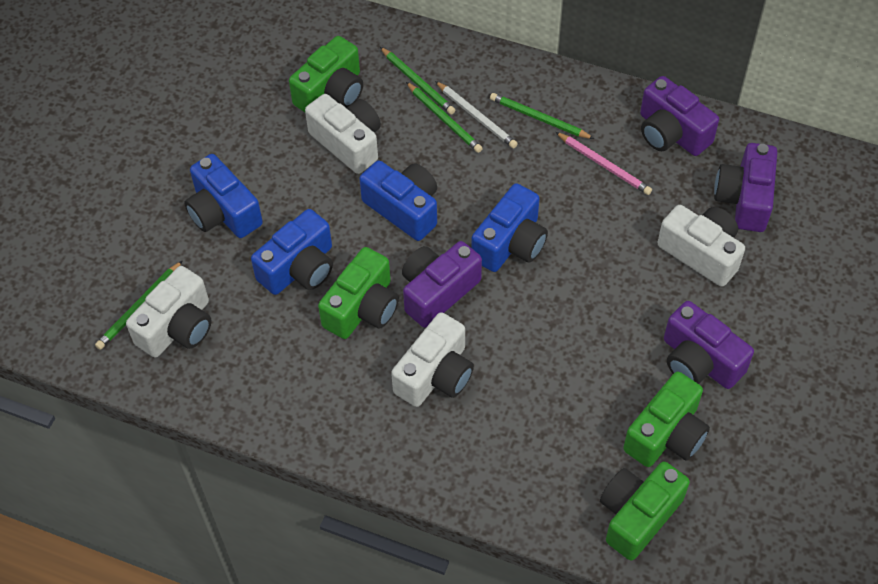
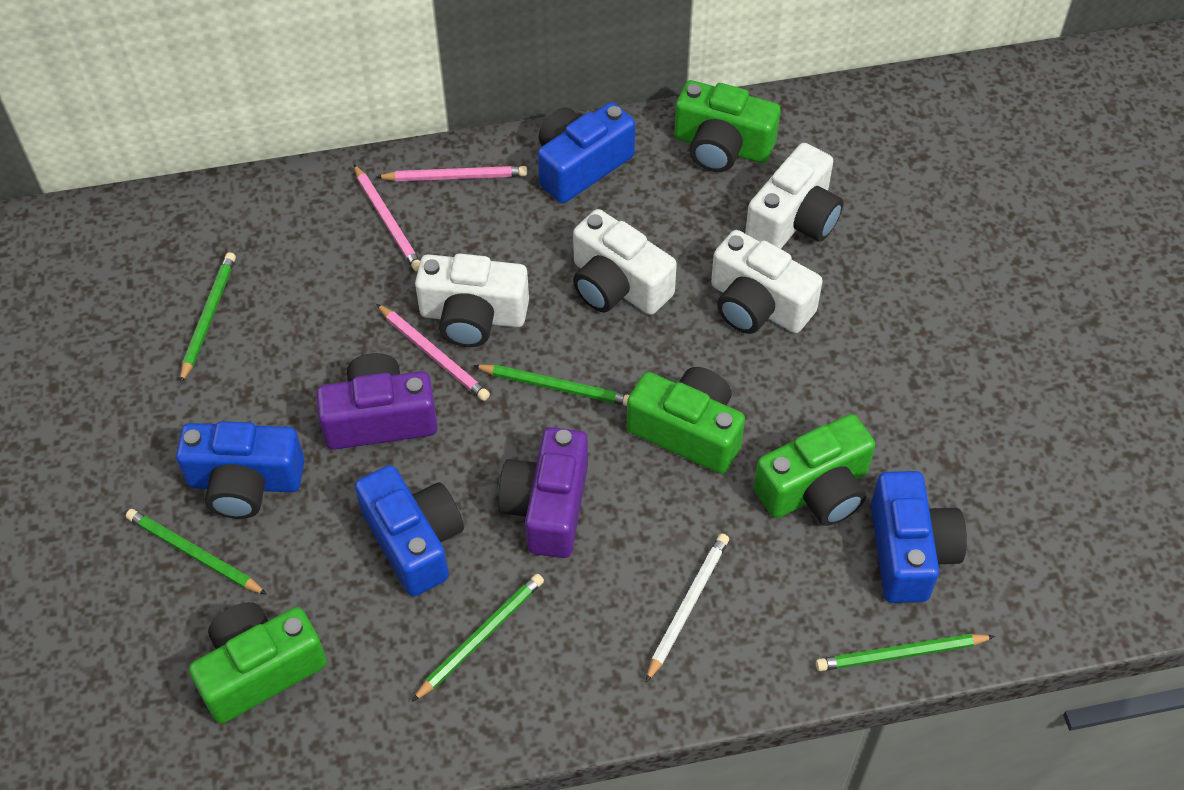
green pencil: [95,260,183,350] [380,47,455,115] [406,82,483,153] [490,93,594,139] = 4 -> [126,509,267,595] [180,252,236,383] [412,574,544,702] [473,365,630,406] [816,634,995,671] = 5
pink pencil: [556,132,652,195] = 1 -> [354,164,420,271] [376,166,527,182] [376,304,490,401] = 3
purple camera: [402,241,482,328] [640,76,719,156] [664,301,754,389] [714,143,777,232] = 4 -> [316,353,438,450] [498,427,588,558] = 2

